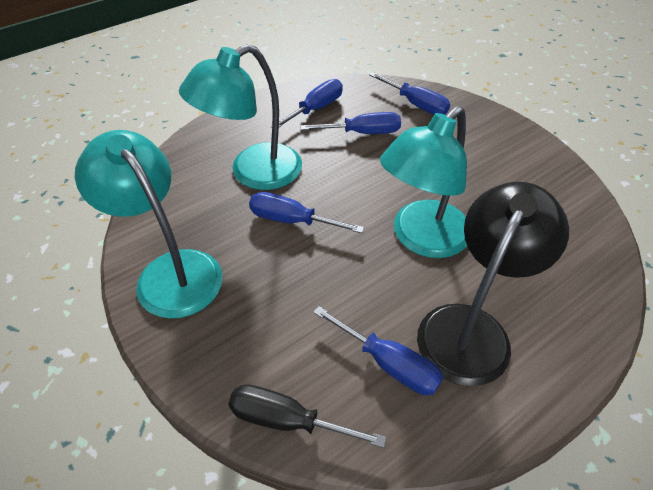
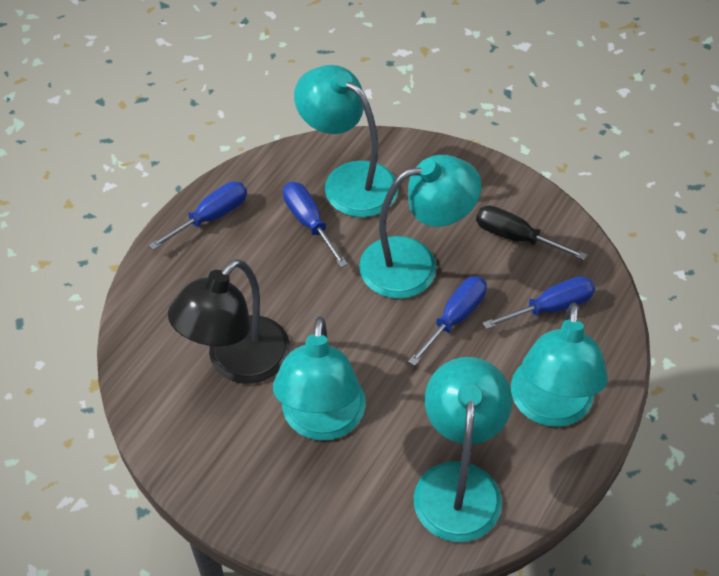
blue screwdriver: [249,192,364,233] [271,79,343,128] [300,112,401,134] [313,306,443,395] [369,72,450,115] = 5 -> [149,181,247,250] [283,182,348,267] [408,276,487,366] [483,276,595,329] = 4
turquoise lamp: [75,130,223,319] [179,44,302,190] [380,106,467,258] = 3 -> [273,317,366,441] [294,65,398,217] [359,155,481,299] [414,357,512,542] [511,303,608,427] = 5

